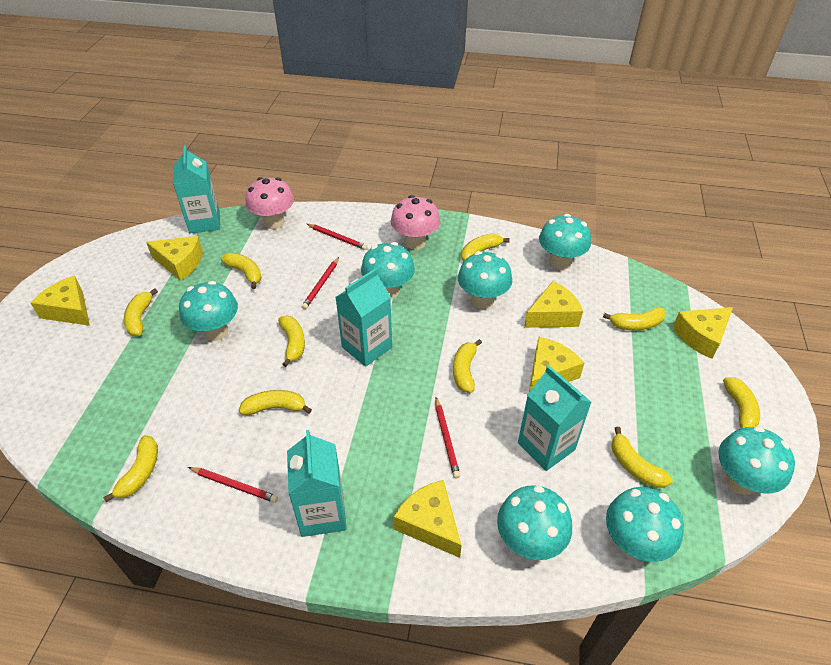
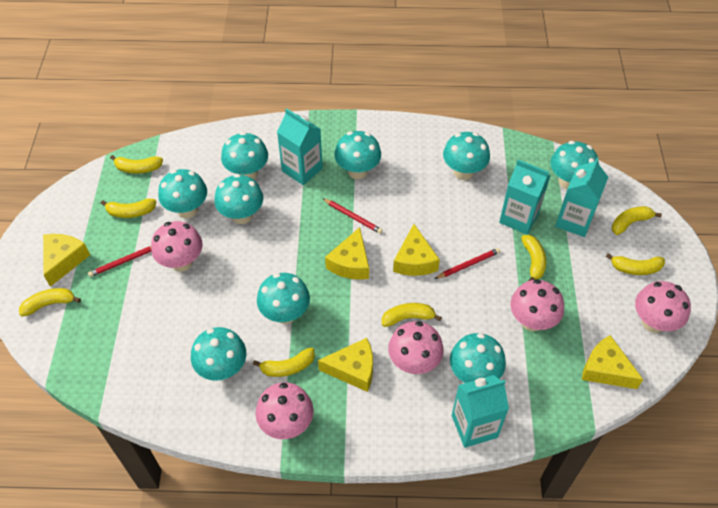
pink mushroom: [245,177,294,229] [391,195,440,250] = 2 -> [151,221,203,272] [255,382,314,439] [388,321,444,374] [510,279,564,331] [635,281,691,333] = 5
red pencil: [188,467,278,503] [302,257,339,309] [307,224,367,250] [435,397,460,478] = 4 -> [88,246,151,277] [322,198,383,234] [435,248,500,279] = 3
turquoise mushroom: [179,281,238,341] [361,242,415,299] [458,251,512,309] [497,485,572,560] [539,214,591,270] [606,487,684,562] [718,426,795,495] = 7 -> [158,169,207,218] [191,327,246,381] [214,174,263,224] [221,132,268,179] [257,273,310,324] [334,131,381,179] [443,132,490,180] [450,333,506,383] [550,141,599,189] = 9
yellow banana: [103,435,158,502] [124,288,158,336] [221,253,262,289] [239,390,312,415] [278,316,305,367] [453,339,482,393] [461,234,510,261] [603,307,666,330] [611,427,673,488] [723,377,760,428] = 10 -> [19,288,81,317] [101,199,156,218] [110,155,163,174] [253,347,315,377] [382,303,442,327] [521,235,546,281] [606,253,665,275] [612,206,662,235] = 8
yellow cheese: [31,276,90,326] [146,236,203,281] [394,480,462,558] [524,281,583,328] [529,337,584,392] [673,307,733,359] = 6 -> [43,234,90,287] [318,338,373,392] [325,227,369,280] [393,224,440,276] [582,335,644,389] = 5

